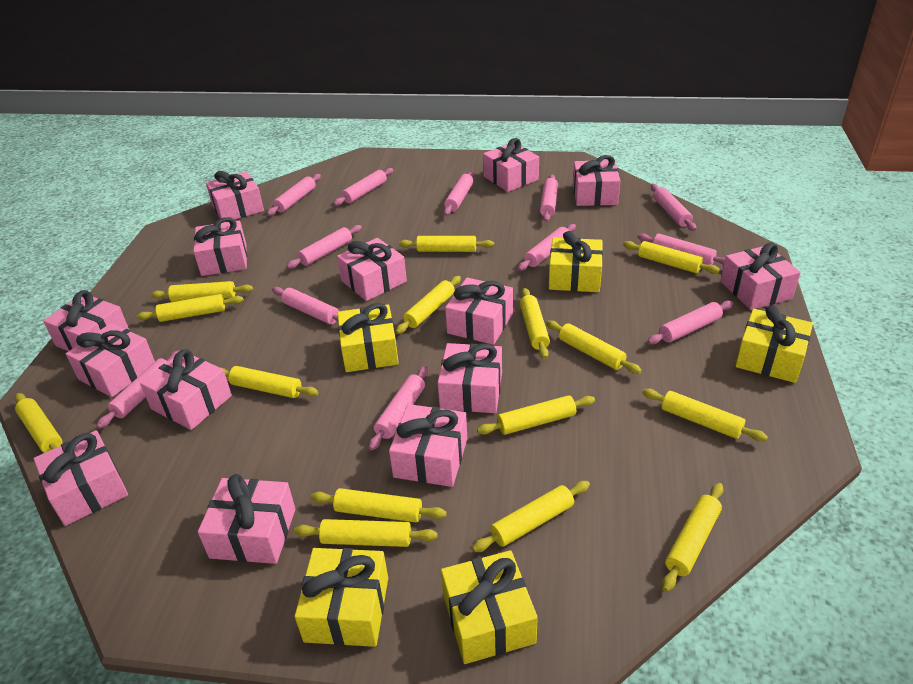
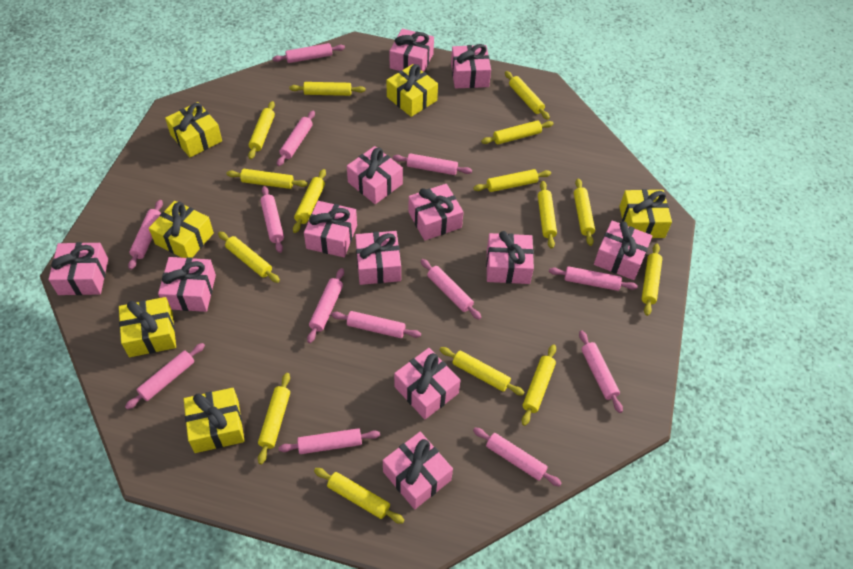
pink gift: [34,430,128,526] [43,290,129,351] [66,323,155,397] [140,349,232,430] [193,217,247,276] [198,474,295,564] [206,171,264,223] [337,238,407,301] [389,404,467,487] [437,343,502,413] [445,278,513,345] [483,138,539,192] [573,155,620,206] [720,243,801,310] = 14 -> [48,242,108,295] [158,257,216,312] [304,201,357,257] [347,146,403,204] [355,231,401,285] [383,432,453,509] [390,29,434,72] [394,348,461,419] [408,184,463,241] [451,44,491,89] [486,231,534,284] [594,220,652,280] = 12
pink rolling pin: [96,350,180,429] [267,174,321,216] [272,287,339,324] [286,225,362,269] [333,168,393,206] [369,366,429,451] [444,171,474,216] [518,224,576,271] [540,175,558,222] [637,233,725,265] [647,301,733,344] [651,184,696,231] = 12 -> [125,343,205,410] [128,200,163,270] [260,186,284,253] [272,43,345,63] [277,111,315,166] [279,428,380,454] [307,268,344,343] [331,311,421,338] [393,153,472,175] [421,259,481,320] [473,427,562,486] [549,266,638,291] [579,331,623,413] = 13
yellow gift: [295,548,388,647] [337,303,399,372] [441,550,538,664] [549,231,603,292] [735,305,813,383] = 5 -> [119,297,176,357] [149,201,214,258] [165,102,222,158] [184,388,244,453] [387,64,438,117] [619,189,672,238] = 6

